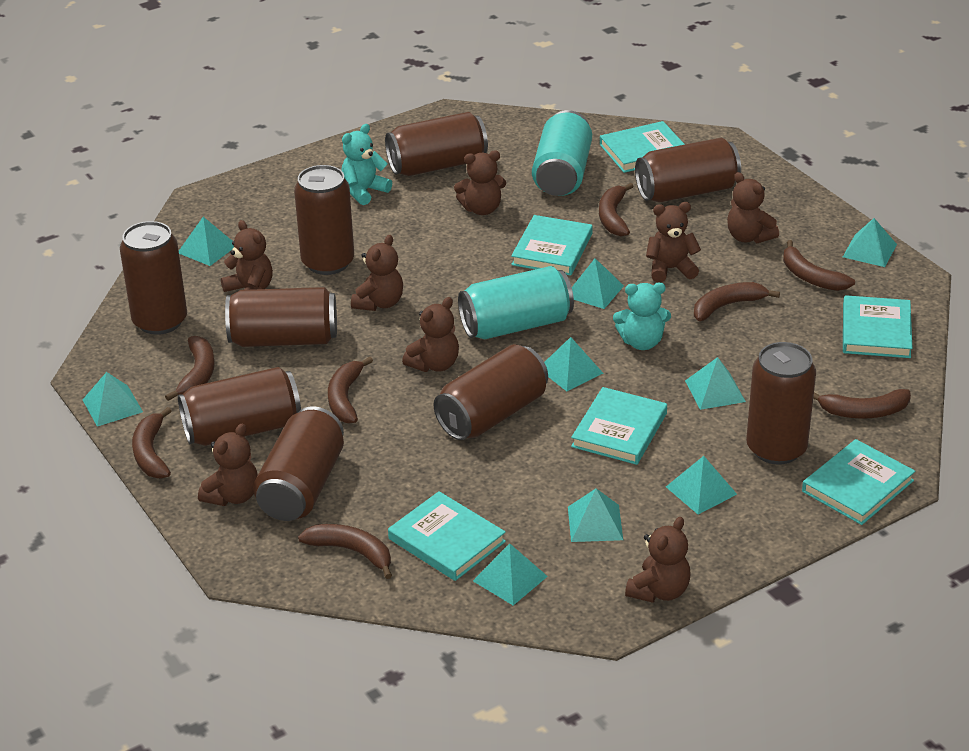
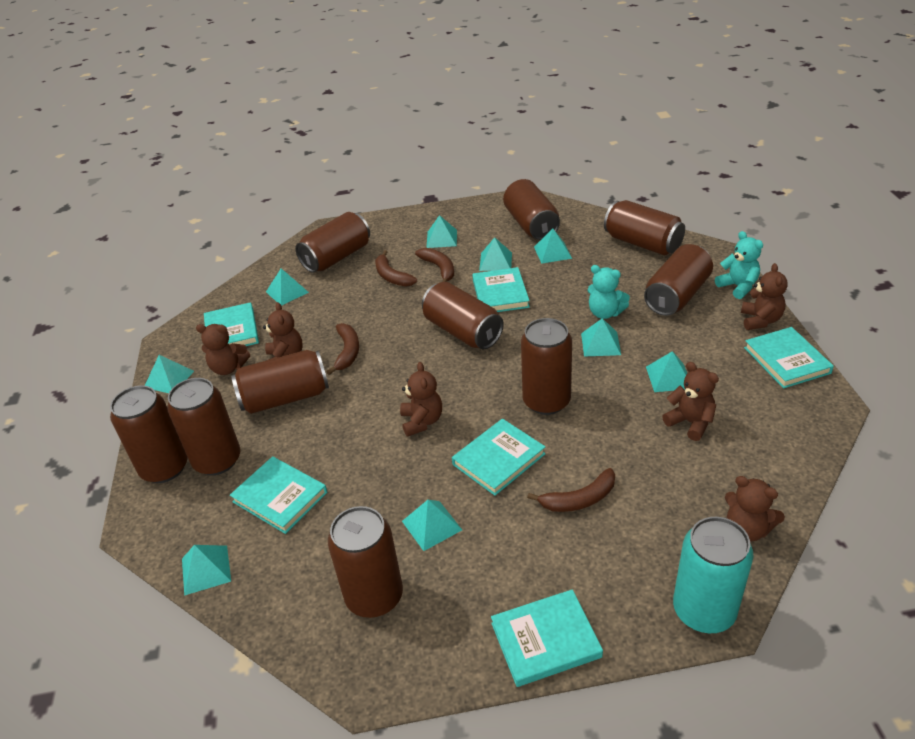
brown banana: [132,407,171,479] [165,336,215,401] [298,524,392,579] [328,357,373,423] [599,183,634,237] [694,282,780,321] [783,240,855,291] [813,389,911,419] = 8 -> [327,323,359,375] [375,250,417,287] [415,248,454,282] [527,468,615,512] = 4
brown can: [120,221,187,335] [178,367,301,446] [225,287,337,347] [253,406,344,521] [294,165,354,275] [385,112,488,176] [434,344,548,440] [635,138,741,203] [746,342,816,464] = 9 -> [110,386,188,483] [167,378,241,475] [231,350,329,414] [295,212,370,273] [328,506,403,618] [422,282,504,349] [503,179,560,240] [521,318,572,415] [604,200,685,255] [644,244,713,316] = 10
brown teddy bear: [198,424,258,506] [221,220,273,292] [351,235,403,311] [402,297,459,372] [454,151,506,215] [625,517,691,603] [646,202,701,283] [727,172,779,243] = 8 -> [196,324,250,375] [263,302,303,360] [400,362,442,437] [662,362,719,441] [725,476,785,542] [741,263,788,330] = 6
turquoise can: [458,266,574,340] [532,110,592,196] = 2 -> [673,517,753,633] = 1

